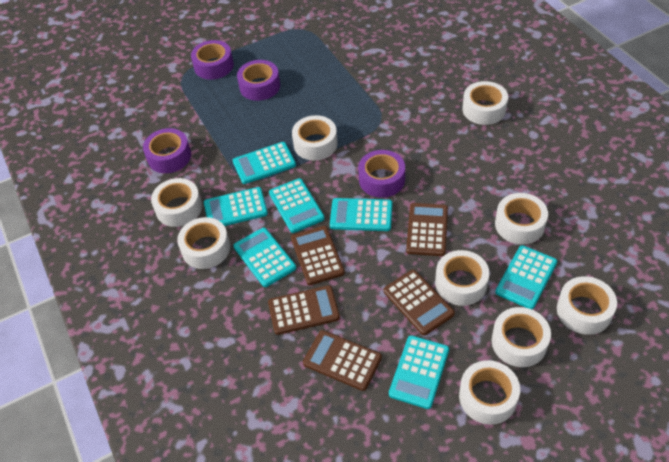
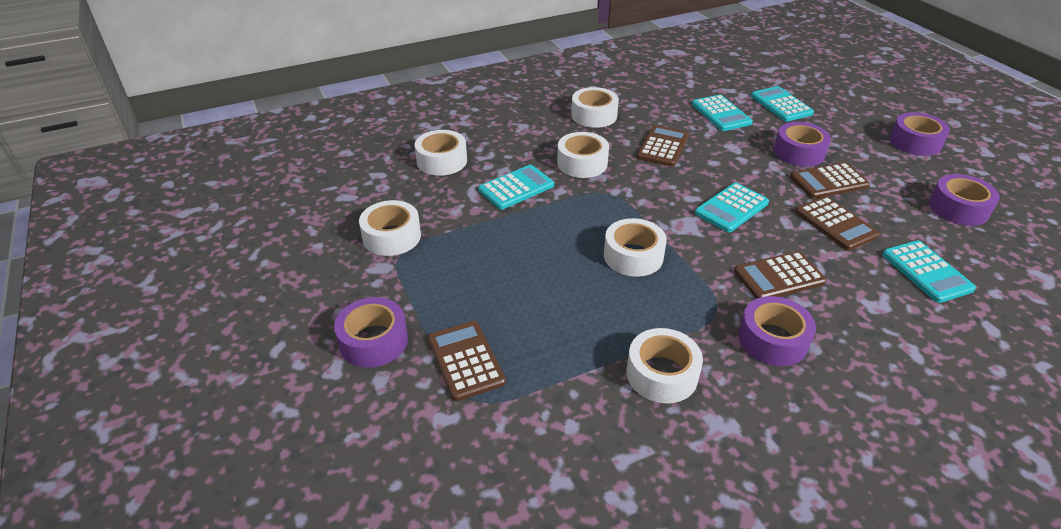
purple tape: [143,128,191,173] [191,40,234,80] [237,60,280,101] [358,150,405,198] = 4 -> [334,297,408,368] [738,296,816,366] [774,122,831,167] [889,112,950,156] [929,174,1000,226] = 5
turquoise calculator: [204,187,268,226] [233,142,296,184] [233,228,296,287] [269,178,325,233] [330,198,392,231] [389,335,449,409] [495,245,557,309] = 7 -> [478,165,554,209] [692,95,753,131] [695,183,769,232] [751,86,814,122] [882,240,976,303] = 5
white tape: [151,178,202,227] [177,217,230,269] [292,115,338,160] [435,250,489,306] [459,360,520,425] [462,81,508,125] [492,307,551,367] [495,193,548,245] [557,276,617,335] = 9 -> [359,200,421,256] [415,130,467,176] [557,132,609,178] [571,87,619,128] [604,218,667,277] [627,328,703,403] = 6

